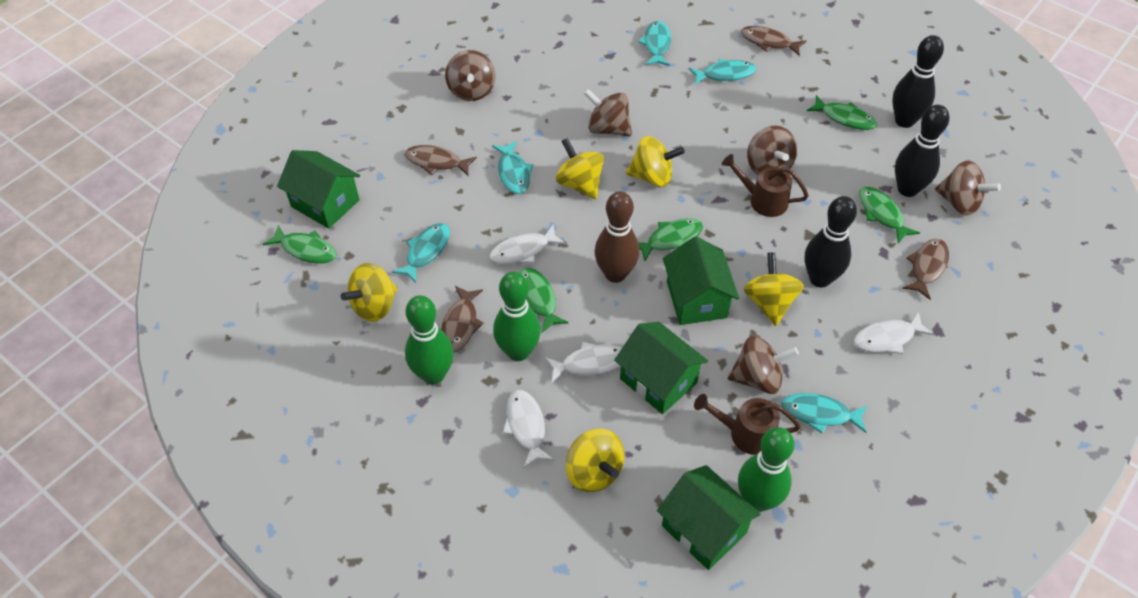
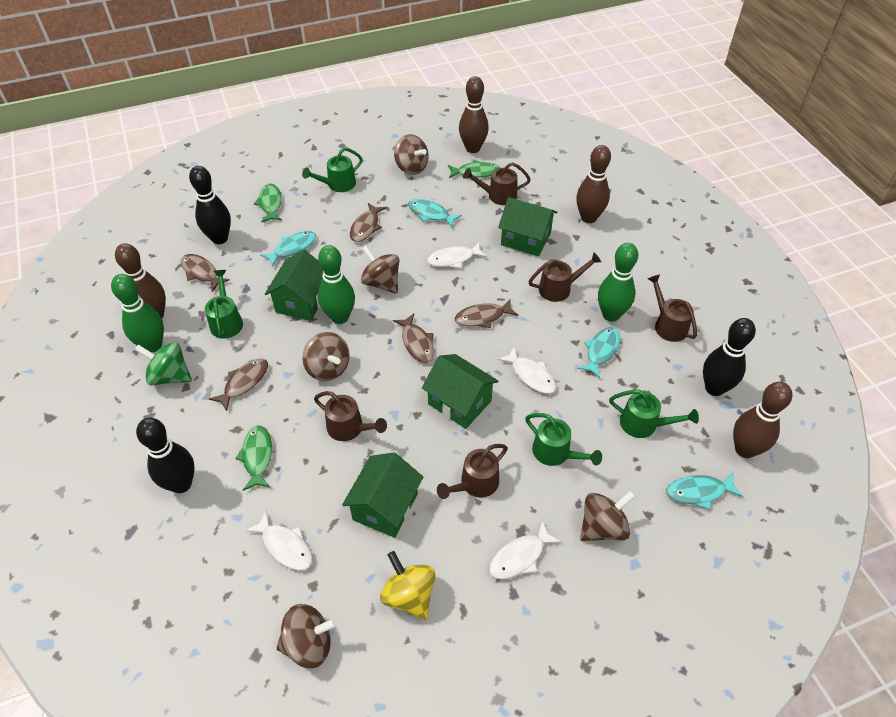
brown bowling pin: [595,191,640,283] = 1 -> [115,243,166,318] [459,76,489,153] [576,145,611,223] [733,382,792,458] = 4
brown fish: [405,145,477,176] [441,286,484,352] [741,26,806,56] [902,238,949,299] = 4 -> [181,254,230,292] [209,359,268,411] [350,203,387,242] [393,313,434,363] [455,299,518,328] = 5
brown watering can: [694,394,801,455] [722,154,809,217] = 2 -> [314,391,387,441] [437,444,508,499] [463,162,531,205] [528,253,601,302] [648,274,697,342] = 5
green fish: [263,225,337,264] [519,268,568,333] [638,218,703,261] [807,95,877,130] [859,187,920,243] = 5 -> [235,425,272,491] [254,184,282,223] [448,160,501,178] = 3
green spinning top: none = 0 -> [134,342,192,385] = 1
green watering can: none = 0 -> [205,270,243,339] [302,148,363,192] [525,413,602,466] [609,390,699,438] = 4
turquoise fish: [392,223,450,283] [492,141,533,194] [638,21,671,66] [689,59,756,85] [781,393,868,434] = 5 -> [260,231,316,267] [408,199,462,228] [578,327,620,378] [666,473,743,510] = 4
yellow spinning top: [341,263,398,322] [556,138,604,199] [565,429,625,492] [626,136,685,187] [744,252,804,326] = 5 -> [380,551,436,620] = 1

